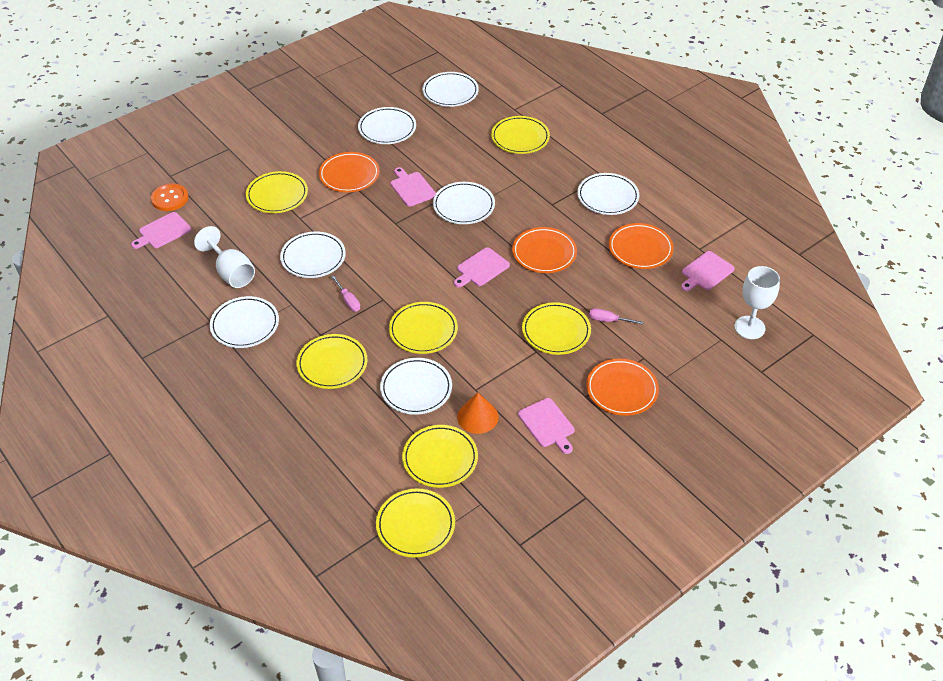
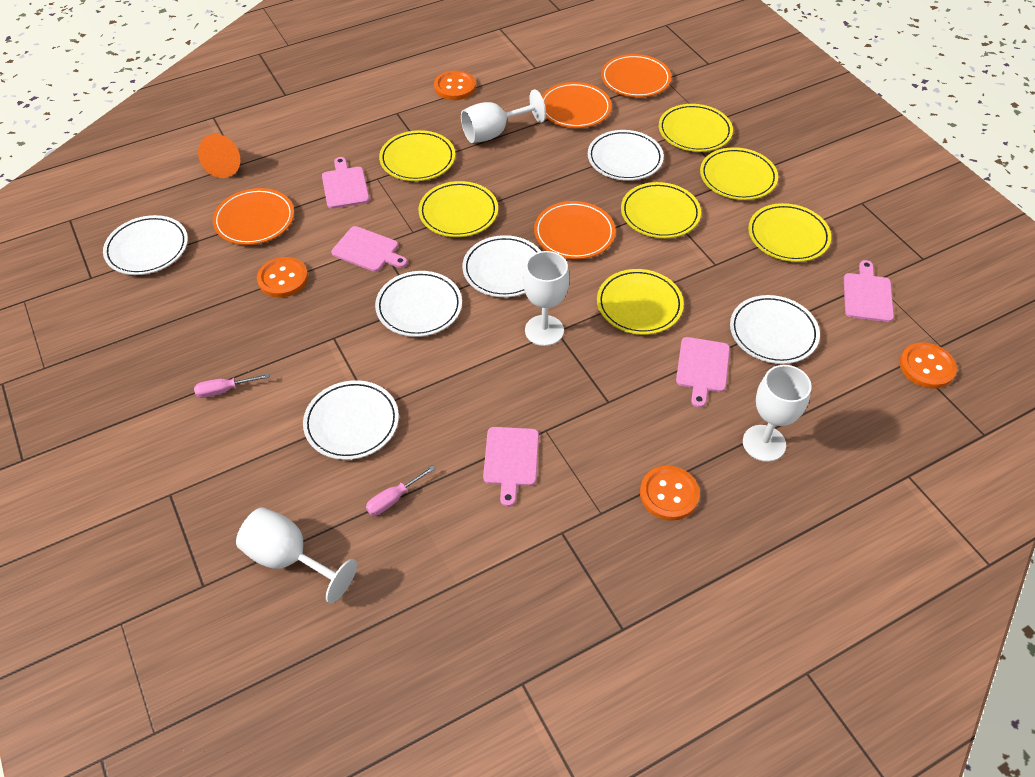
orange button: [151,183,188,211] = 1 -> [257,257,308,298] [434,71,476,100] [640,466,700,521] [900,342,957,389] = 4
white goblet: [194,226,255,288] [734,266,780,339] = 2 -> [236,507,357,603] [461,89,546,143] [523,251,569,346] [743,365,812,462] = 4
white plate: [210,296,279,348] [280,232,346,278] [358,107,416,144] [380,358,452,415] [422,72,479,107] [433,182,495,224] [577,173,639,215] = 7 -> [103,215,188,275] [303,380,399,460] [375,271,462,337] [462,235,541,297] [588,130,664,181] [730,295,820,364] = 6

